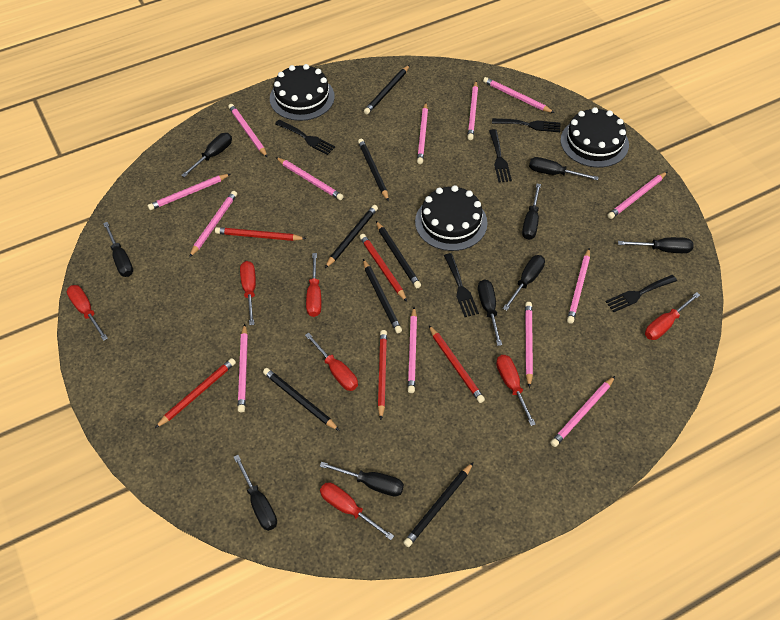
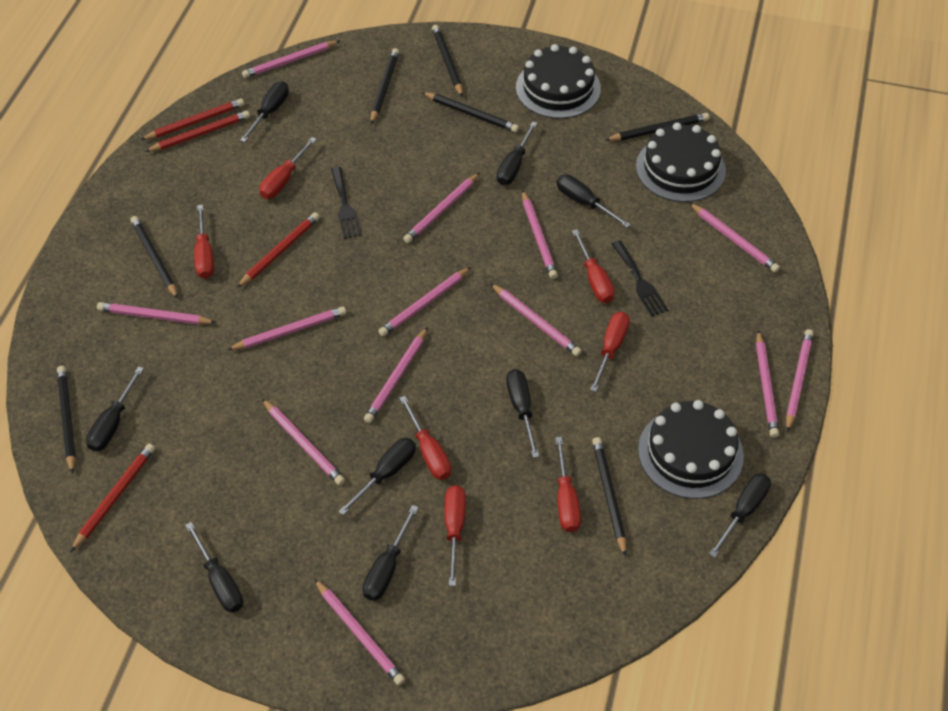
black fork: [275,120,335,155] [444,253,479,317] [489,129,512,182] [492,118,561,132] [605,275,677,312] = 5 -> [331,167,361,239] [612,240,668,316] = 2
red pencil: [155,358,236,428] [215,227,306,241] [359,234,407,302] [378,330,387,420] [429,326,485,403] = 5 -> [70,444,155,552] [140,98,244,140] [145,111,250,152] [237,212,319,288] = 4

